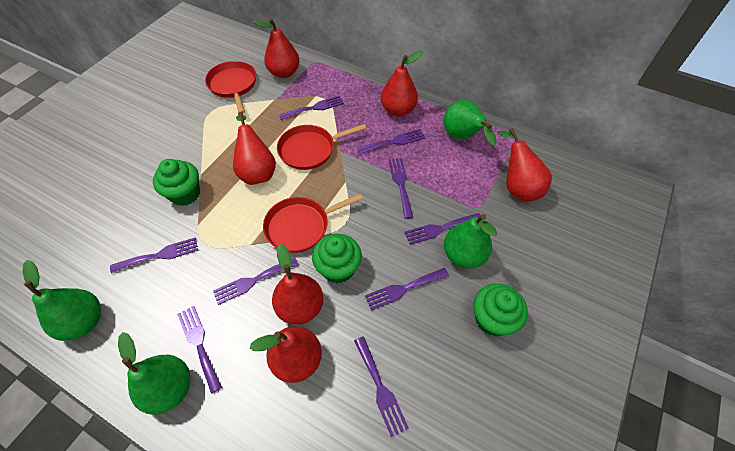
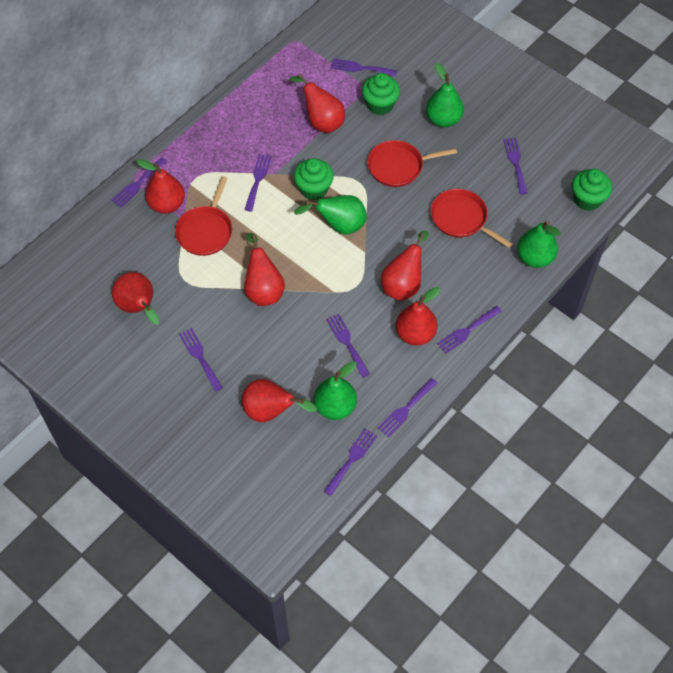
red pear: [233,112,276,185] [250,326,322,383] [253,18,300,78] [272,244,323,325] [381,51,423,116] [497,128,552,202] = 6 -> [112,272,160,325] [137,159,185,214] [241,379,317,422] [244,233,285,306] [289,74,345,133] [381,231,429,301] [396,287,440,346] = 7

